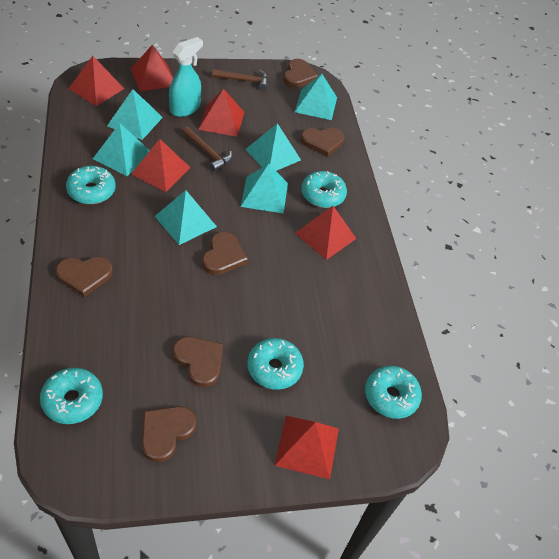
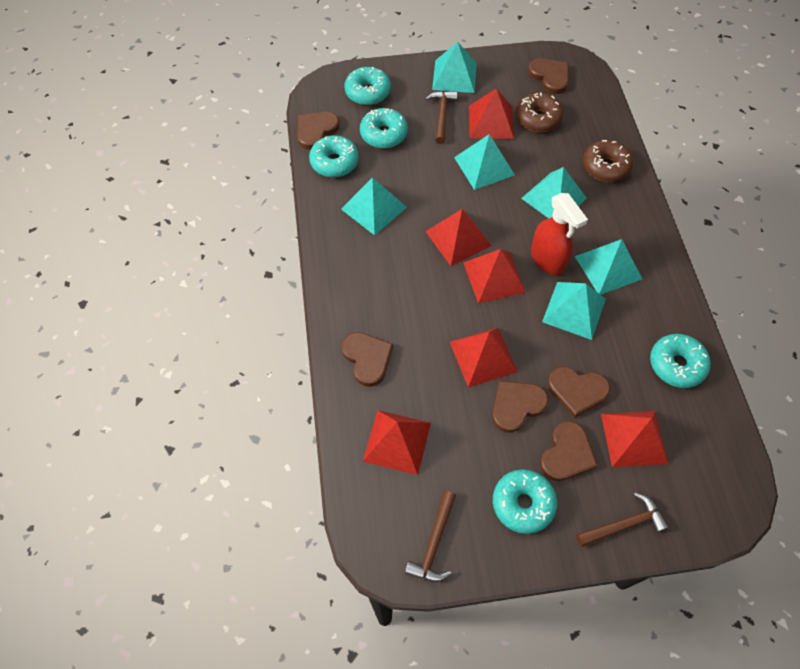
brown donut: none = 0 -> [516,92,564,132] [583,140,633,182] = 2
brown hammer: [182,127,232,171] [212,69,268,90] = 2 -> [405,491,456,582] [426,91,458,144] [576,492,669,547] = 3
red spray bottle: none = 0 -> [531,193,588,275] = 1
turquoise spray bottle: [169,37,203,117] = 1 -> none = 0

